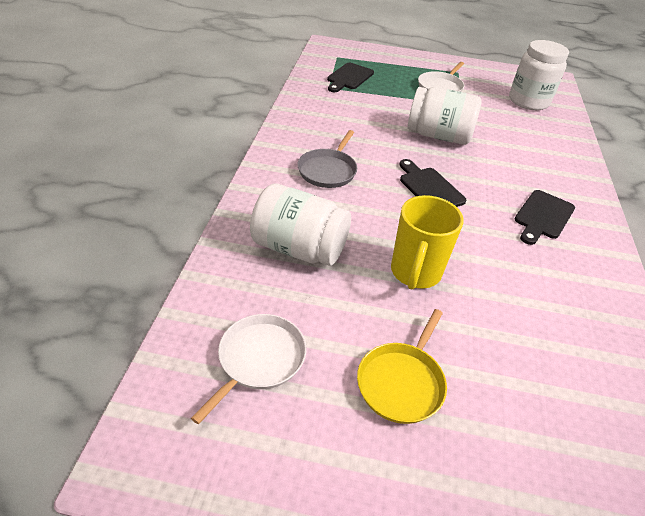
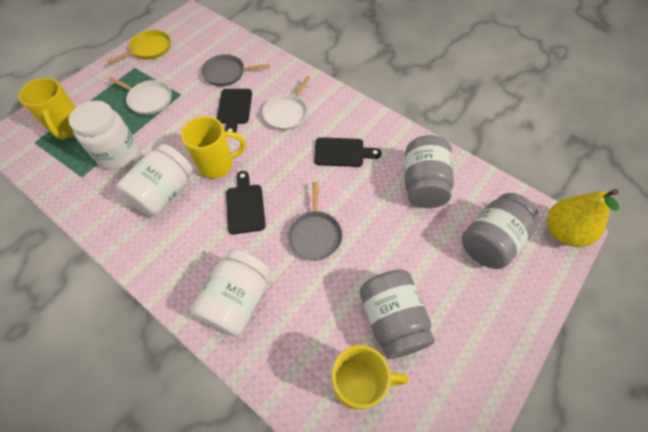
grey jar: none = 0 -> [360,270,435,359] [405,135,454,208] [462,193,539,269] = 3
grey pan: [297,130,357,188] = 1 -> [201,54,270,86] [288,182,342,261] = 2
yellow mug: [391,195,464,290] = 1 -> [18,78,76,140] [181,116,246,179] [332,345,409,410] = 3
yellow pear: none = 0 -> [547,189,619,247] = 1

